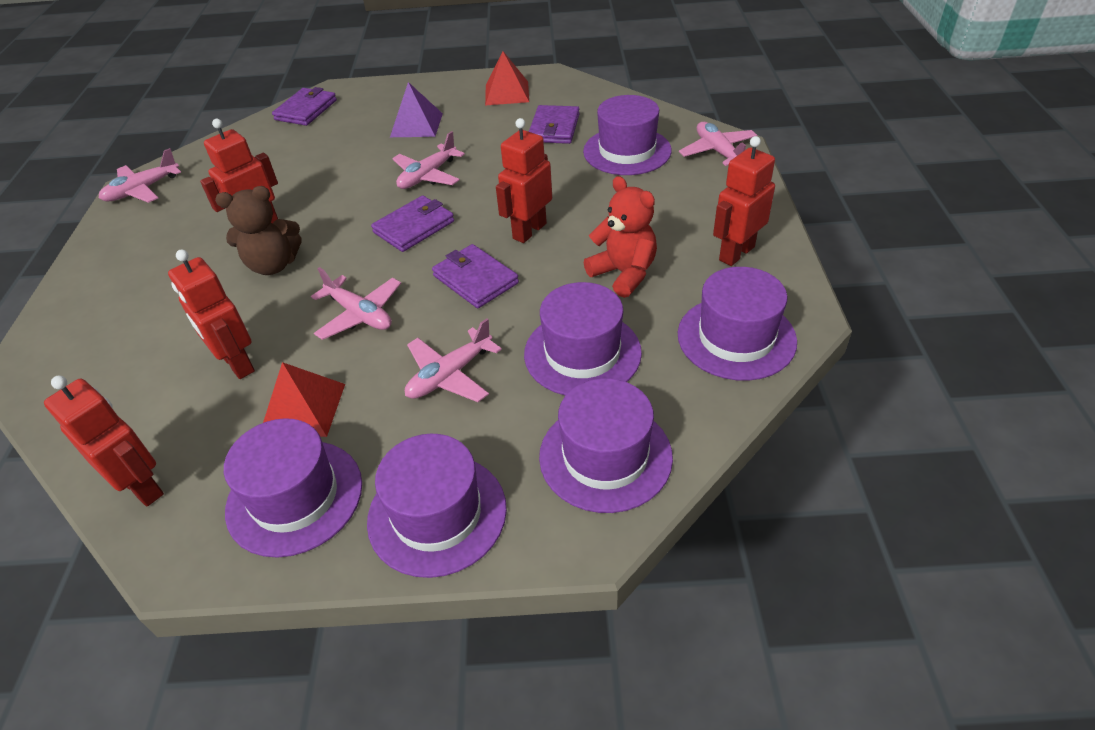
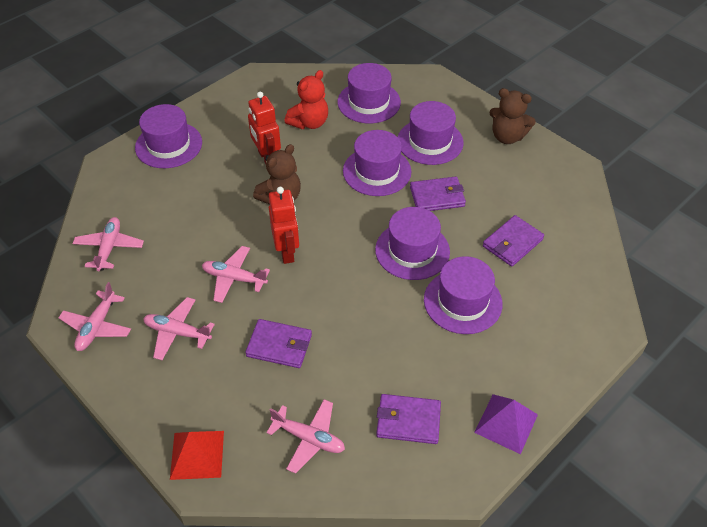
brown teddy bear: [215,186,302,275] = 1 -> [253,144,301,204] [489,88,536,144] = 2
red pyramid: [263,362,345,437] [485,51,529,105] = 2 -> [170,431,224,480] = 1
red robot: [44,376,164,506] [168,250,255,379] [200,119,278,223] [496,118,552,243] [713,136,775,266] = 5 -> [248,92,281,164] [269,187,299,264] = 2

